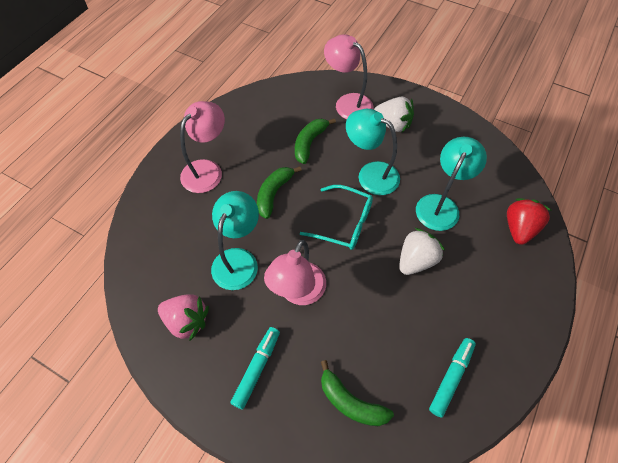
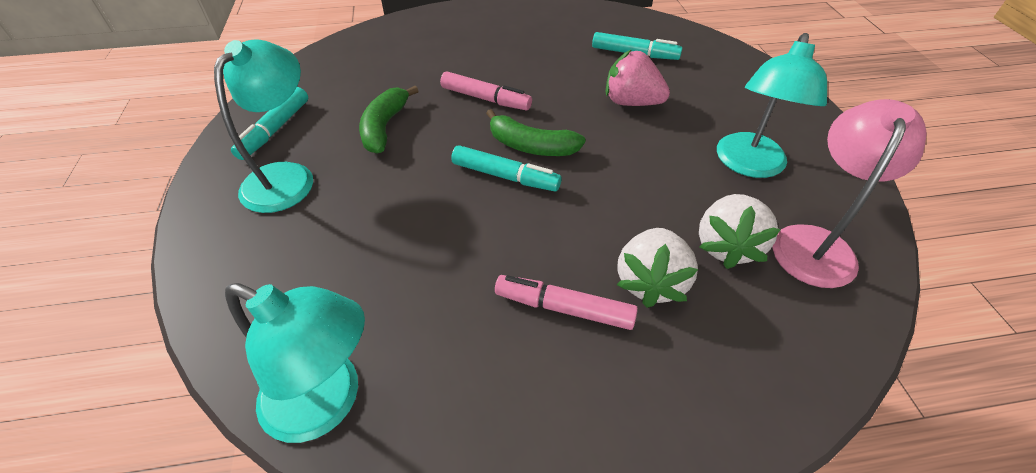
green banana: [257,166,302,219] [295,118,336,164] [321,360,394,426] = 3 -> [359,86,418,153] [486,109,586,156] = 2
pink lamp: [180,101,225,193] [264,240,326,305] [324,34,373,120] = 3 -> [773,99,927,288] = 1
pink marker: none = 0 -> [440,71,532,110] [495,275,638,330] = 2
red strawberry: [507,198,551,245] = 1 -> none = 0
turquoise glasses: [300,185,373,250] = 1 -> none = 0
turquoise marker: [231,327,280,410] [429,338,476,418] = 2 -> [231,87,308,160] [451,145,562,191] [592,32,682,60] = 3

